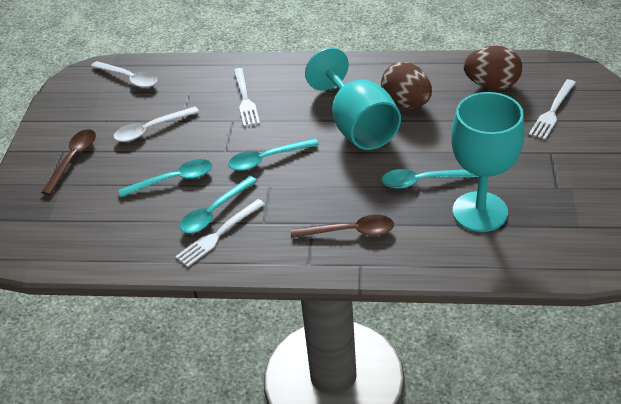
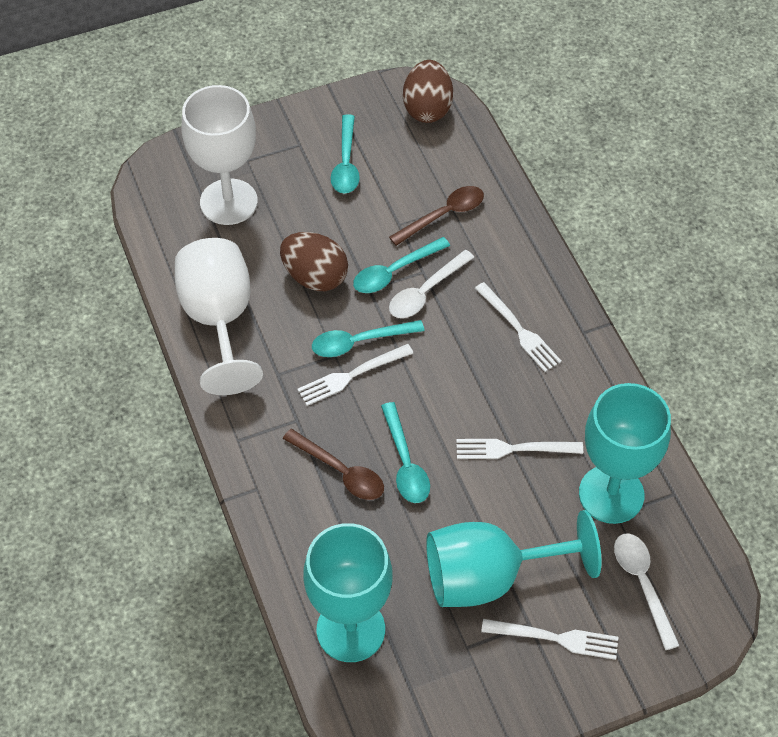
turquoise goblet: [305,48,401,150] [451,92,525,232] = 2 -> [303,523,393,662] [426,510,602,607] [579,383,671,524] = 3
white fork: [175,199,265,267] [234,68,260,126] [529,79,576,140] = 3 -> [297,344,413,406] [456,439,583,459] [475,282,562,372] [481,619,618,660] = 4
white goblet: none = 0 -> [175,238,263,395] [181,85,258,225] = 2

